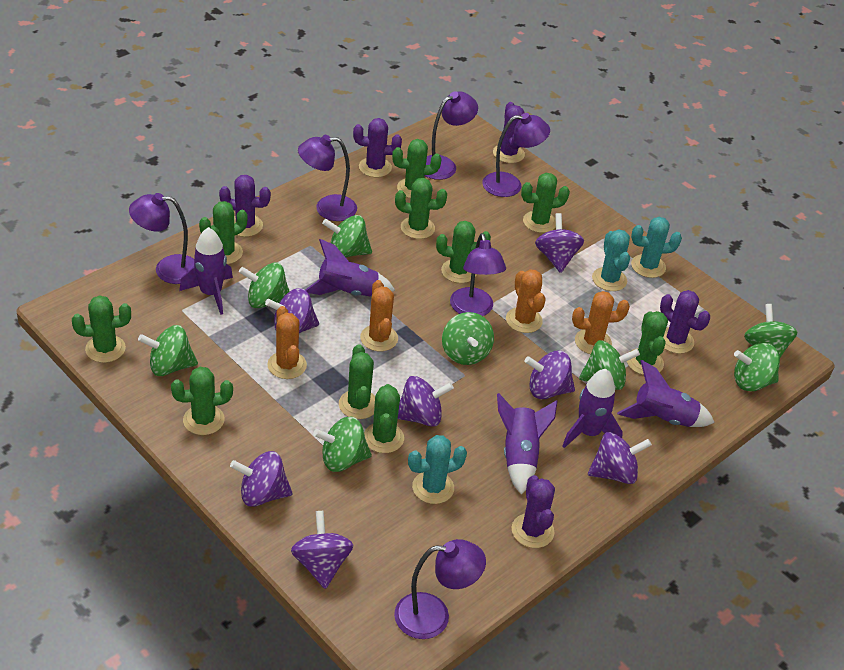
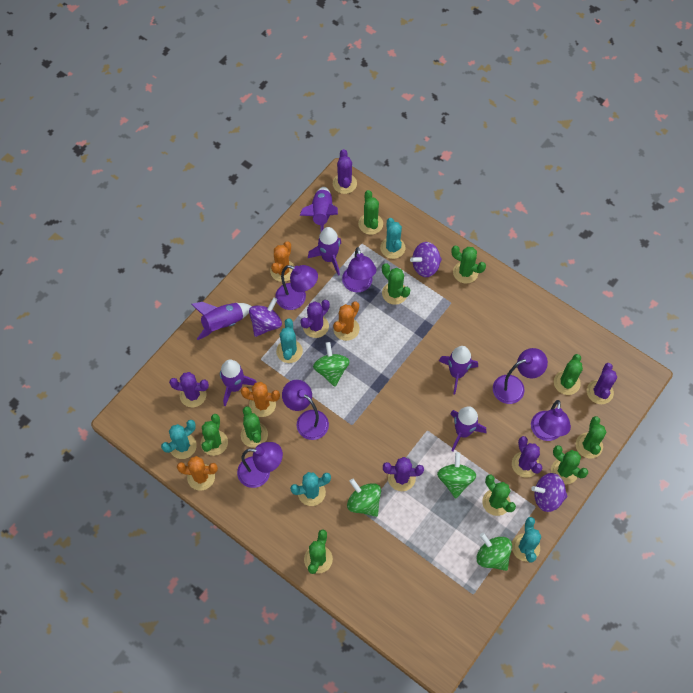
green spinning top: [138,325,198,376] [239,262,290,308] [313,417,372,472] [322,215,372,257] [442,312,494,365] [579,340,640,390] [734,343,780,391] [744,304,798,358] = 8 -> [313,342,350,387] [347,479,381,517] [437,452,476,498] [476,533,512,571] = 4
purple cactus: [219,175,271,237] [353,118,402,177] [493,102,525,163] [512,475,555,548] [660,290,710,354] = 5 -> [169,372,209,407] [300,300,330,338] [333,149,357,194] [383,457,424,491] [512,436,543,478] [587,363,617,404] = 6
purple rocket: [179,227,233,315] [305,239,395,296] [497,393,558,495] [562,369,623,448] [617,360,715,427] = 5 -> [191,302,252,340] [220,360,257,407] [300,187,338,232] [308,227,341,276] [439,346,478,394] [450,406,486,451] = 6
purple spinning top: [230,451,292,507] [265,288,319,333] [291,510,353,589] [398,376,454,427] [525,351,575,399] [535,213,584,273] [588,432,652,484] = 7 -> [249,298,282,337] [410,242,442,277] [531,473,568,512] = 3
turquoise cactus: [408,435,467,504] [592,229,630,291] [631,217,682,278] = 3 -> [161,420,197,459] [276,319,303,363] [290,472,331,506] [380,218,405,259] [512,517,541,562] = 5

